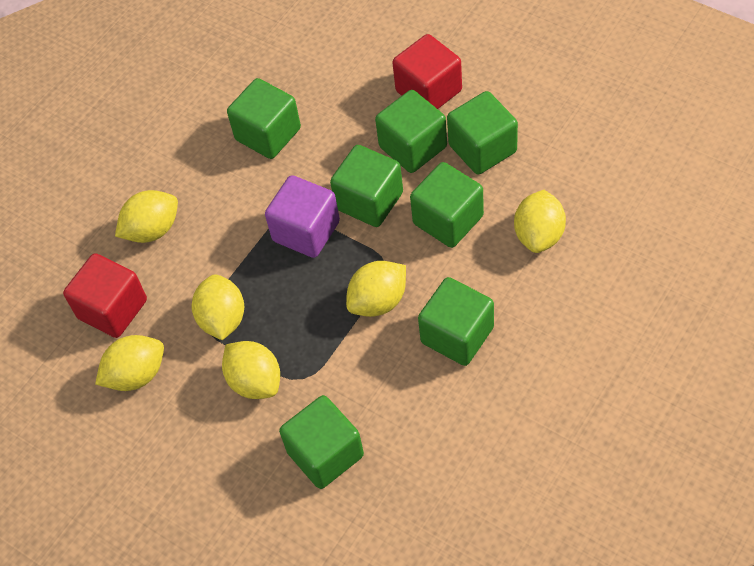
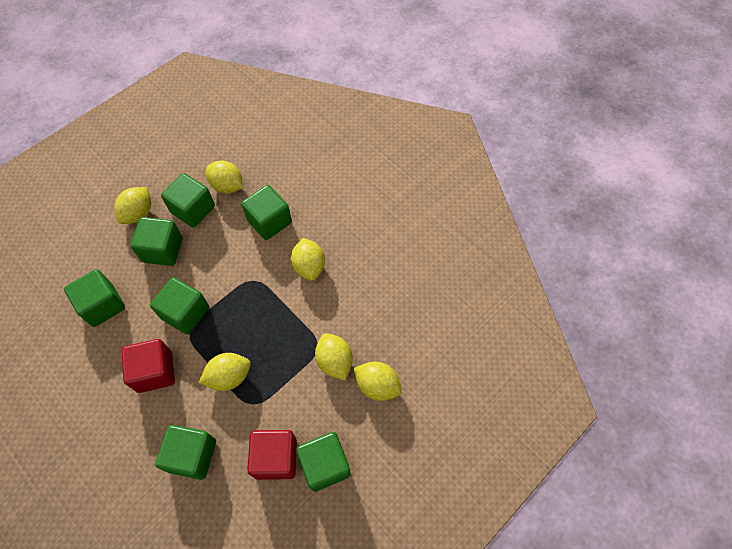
purple cube: [265,175,340,258] = 1 -> none = 0

